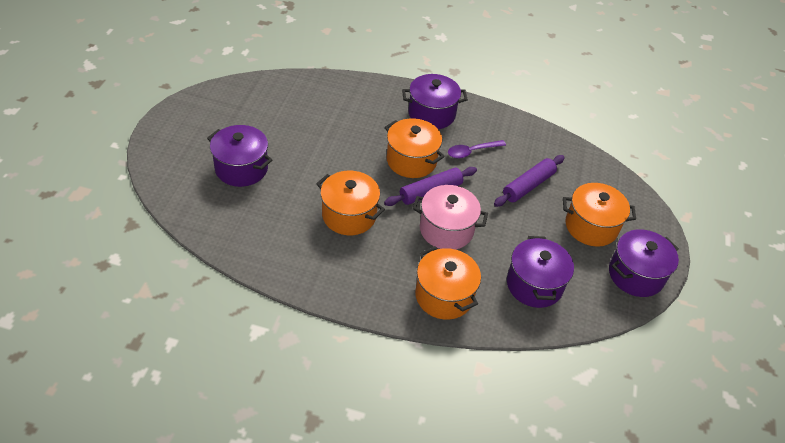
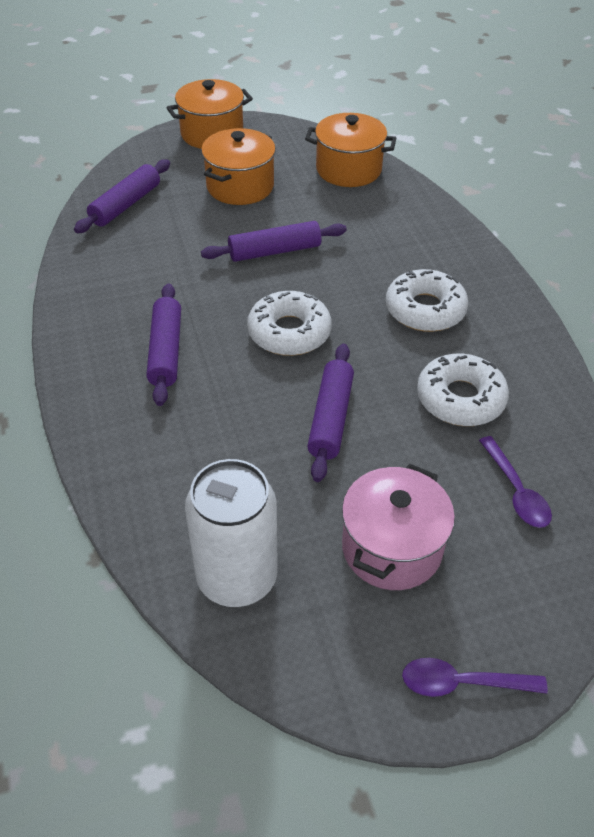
orange pot: [316,171,385,235] [385,118,445,178] [415,246,481,320] [563,183,636,247] = 4 -> [166,79,253,149] [201,128,276,205] [305,113,396,187] = 3
purple pot: [207,125,272,187] [402,74,468,129] [507,236,574,308] [609,229,679,297] = 4 -> none = 0
purple rolling pin: [384,167,477,206] [494,155,565,207] = 2 -> [74,159,170,233] [146,283,181,406] [201,221,347,262] [307,344,354,482] = 4
purple spoon: [448,140,506,159] = 1 -> [402,658,548,697] [479,436,552,528] = 2
white can: none = 0 -> [185,459,278,607] = 1
white donut: none = 0 -> [247,291,332,356] [386,269,468,332] [417,354,509,426] = 3

